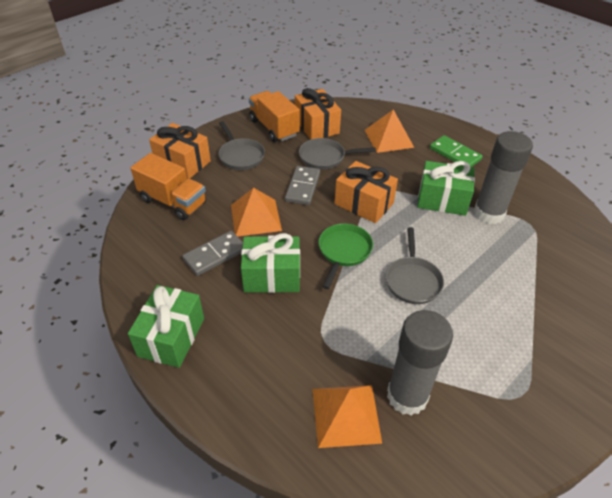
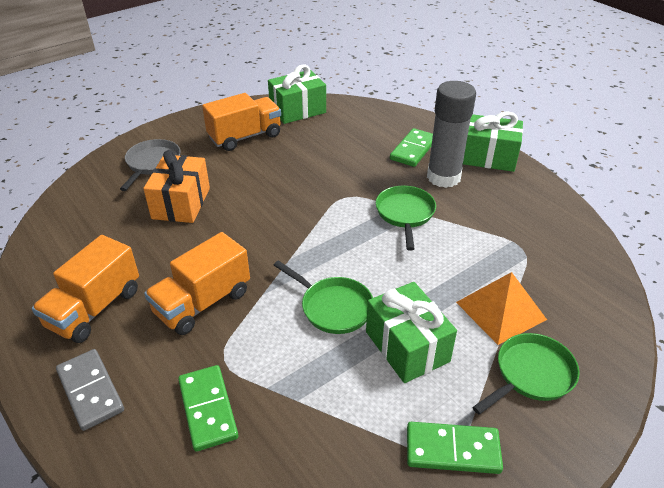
green domino: [430,135,483,167] = 1 -> [178,365,238,452] [390,128,433,167] [407,422,503,474] = 3
green pan: [318,224,373,289] = 1 -> [274,260,373,334] [376,186,436,251] [472,333,579,414] = 3
grey domino: [182,231,243,276] [285,166,320,205] = 2 -> [56,349,124,431] = 1
grey glue stick: [387,310,453,416] [473,131,533,224] = 2 -> [427,81,476,188] = 1
grey pan: [218,121,265,170] [299,138,376,170] [386,227,444,304] = 3 -> [120,139,181,191] = 1
orange gift: [149,123,211,179] [295,88,341,140] [335,161,398,223] = 3 -> [143,150,210,223] = 1
orange pyramid: [231,188,282,237] [313,385,382,448] [365,110,414,153] = 3 -> [456,272,547,345] = 1
orange truck: [131,153,206,220] [249,91,300,142] = 2 -> [32,235,139,343] [144,232,250,335] [202,93,281,151] = 3

